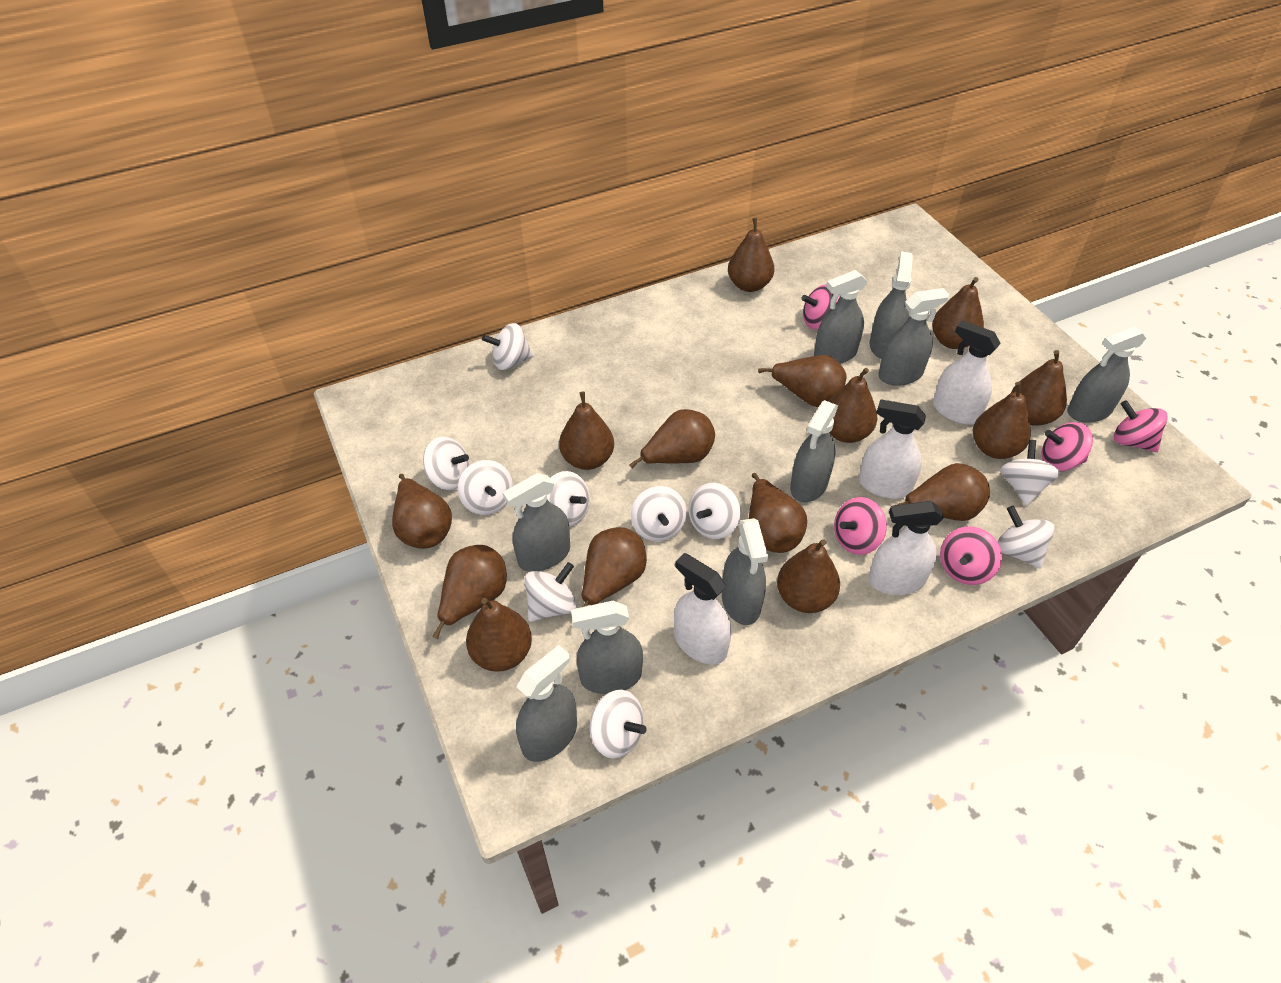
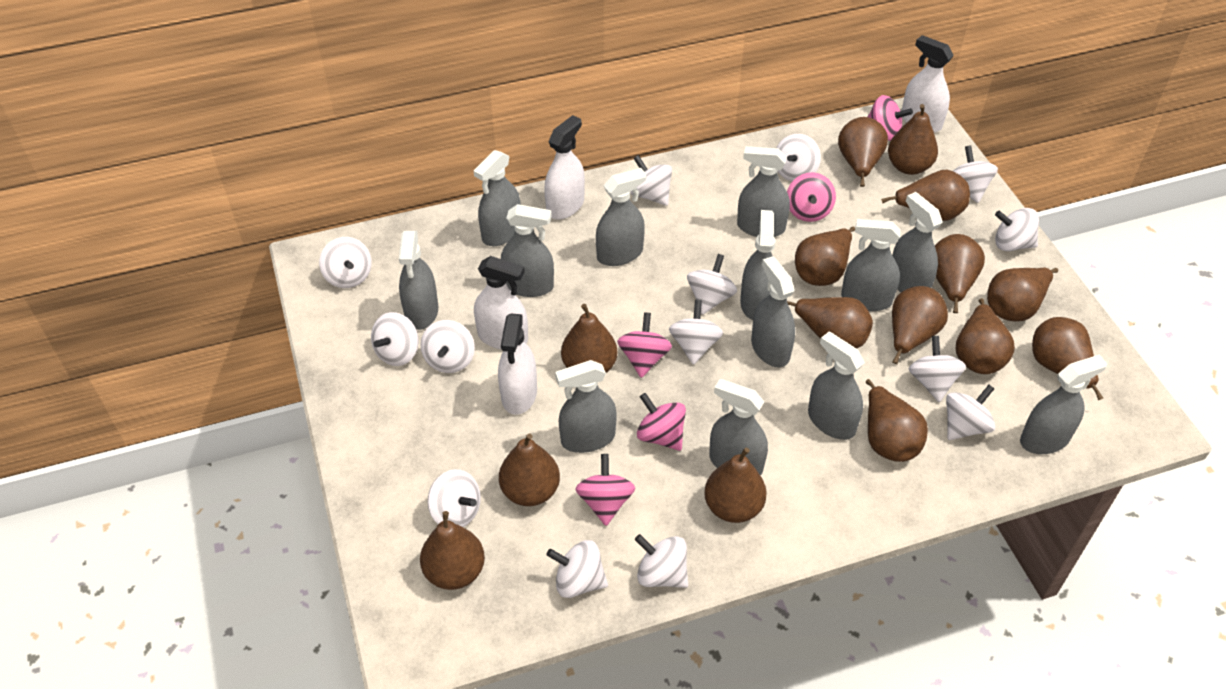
grey spray bottle: [503,473,570,572] [516,645,577,762] [571,601,643,694] [722,518,768,625] [790,400,838,502] [814,270,867,364] [870,251,913,359] [878,288,949,386] [1067,326,1146,423] = 9 -> [399,231,438,330] [474,150,521,246] [501,204,554,297] [555,360,617,453] [596,168,646,266] [709,379,768,475] [737,146,790,237] [740,210,776,320] [751,256,795,367] [808,332,865,440] [841,219,901,311] [892,192,942,292] [1020,355,1107,454] = 13
white spinning top: [423,437,470,490] [458,460,513,515] [482,323,534,370] [525,562,577,622] [547,471,590,527] [590,690,646,759] [631,486,687,541] [688,483,741,539] [997,506,1055,569] [1000,440,1060,506] = 10 -> [319,237,372,288] [371,312,418,366] [420,320,475,373] [428,469,481,527] [546,540,608,598] [630,155,672,206] [635,534,688,588] [669,300,723,365] [687,254,737,315] [777,134,821,181] [909,336,966,402] [946,385,995,440] [953,145,998,203] [995,208,1039,251] = 14

